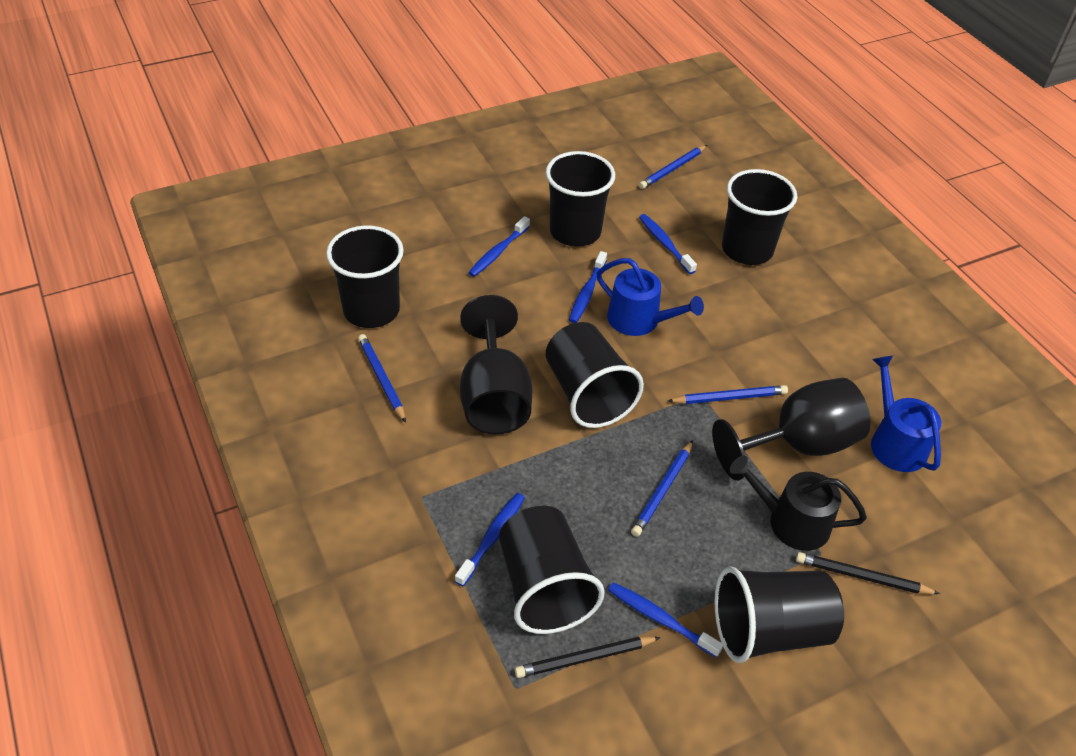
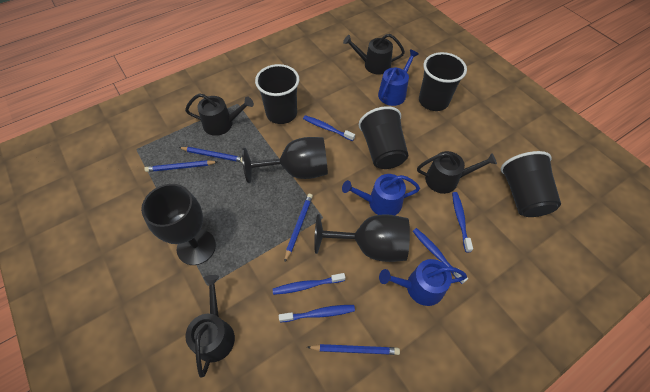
black cup: [326,225,404,328] [499,506,605,634] [546,151,615,247] [546,322,644,428] [715,566,844,663] [722,169,797,265] = 6 -> [255,64,299,124] [359,106,408,169] [419,52,467,111] [501,151,561,217] = 4
black goblet: [460,295,532,434] [712,378,871,481] = 2 -> [141,184,216,265] [242,137,328,183] [314,214,410,262] = 3
black pencil: [515,637,661,678] [796,552,940,594] = 2 -> none = 0
black watering can: [730,456,867,551] = 1 -> [185,93,254,136] [185,275,235,378] [343,34,405,75] [417,151,497,194] = 4
blue watering can: [597,258,704,336] [871,356,941,472] = 2 -> [342,174,420,215] [378,49,419,106] [379,259,467,306] = 3

